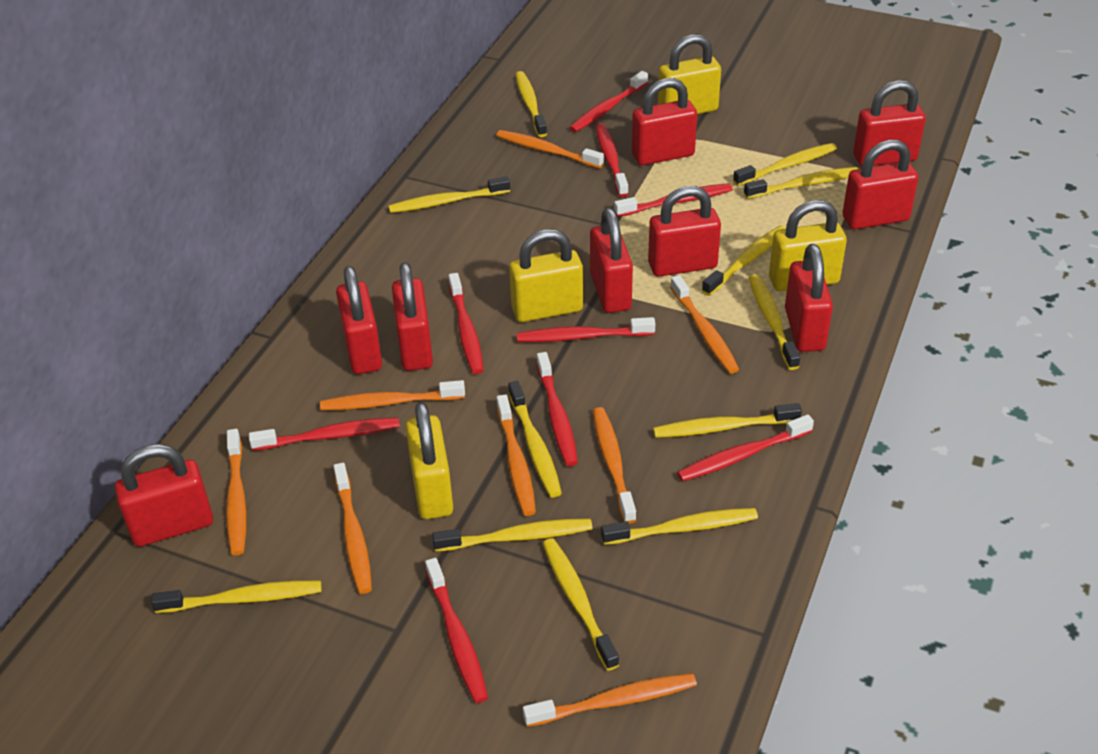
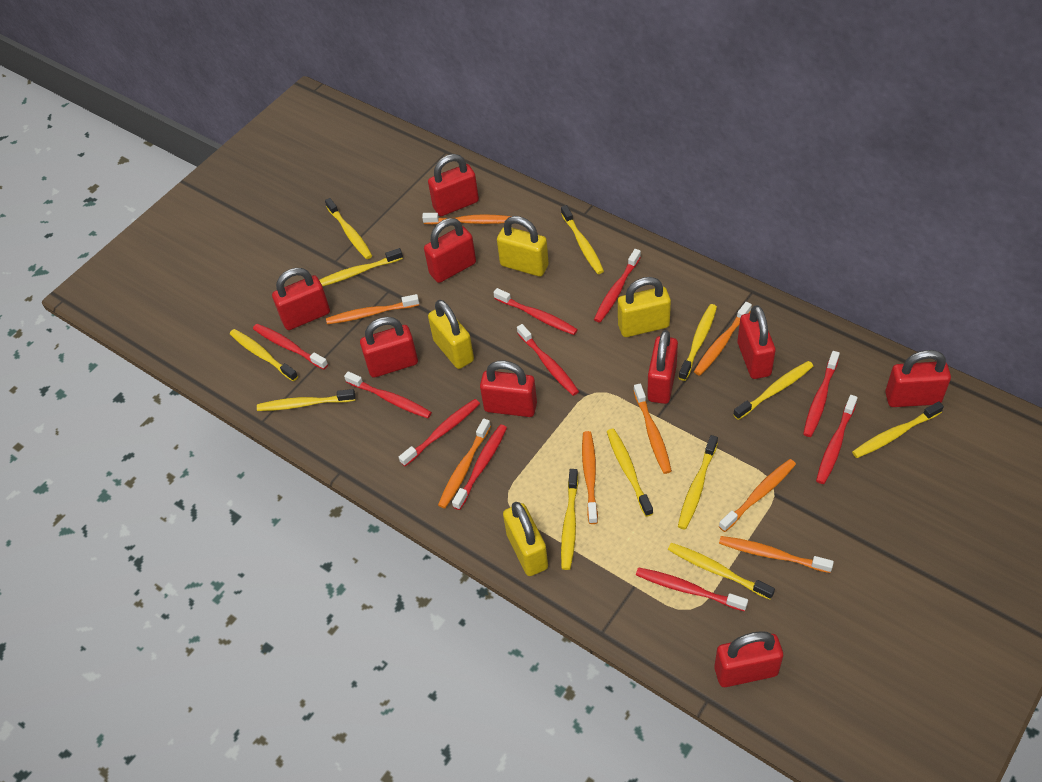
red toothbrush: [249,417,400,451] [425,558,488,703] [449,273,483,374] [517,317,655,342] [537,352,578,466] [569,71,648,132] [596,123,629,197] [614,183,733,217] [677,415,814,482] = 9 -> [253,324,328,370] [344,371,432,418] [399,399,480,466] [452,424,507,510] [493,288,578,335] [517,324,579,396] [594,249,641,323] [636,567,748,611] [803,351,840,437] [816,395,858,484] = 10

